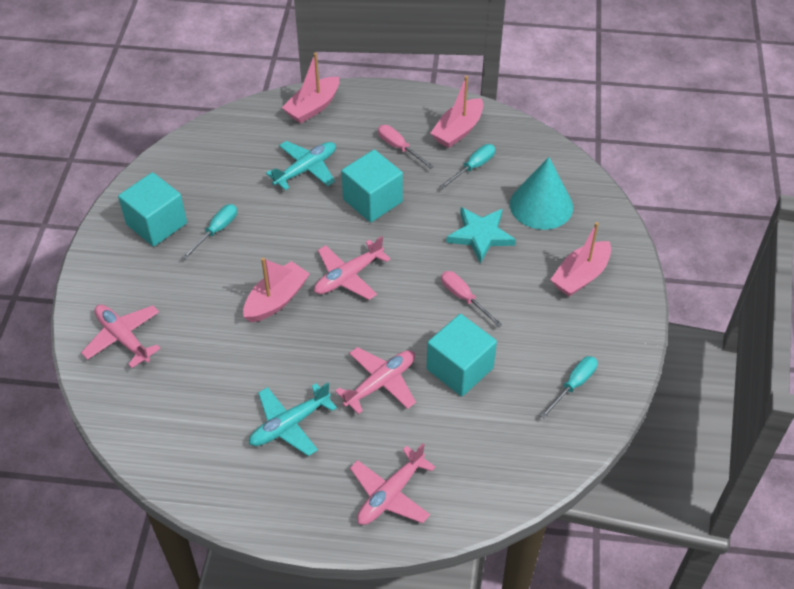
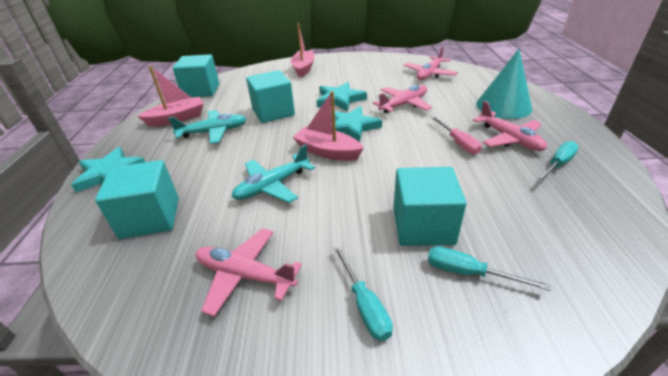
pink boat: [243,258,310,322] [282,52,339,124] [431,76,483,148] [550,222,611,297] = 4 -> [138,66,204,127] [291,23,314,77] [293,91,364,161] = 3
pink screwdriver: [378,125,434,169] [441,271,503,327] = 2 -> [431,116,482,154] = 1
turquoise cube: [118,172,187,247] [341,150,403,222] [427,314,497,396] = 3 -> [95,160,179,239] [173,54,219,97] [246,70,295,123] [393,167,467,246] = 4
turquoise star: [446,207,516,264] = 1 -> [71,147,145,192] [316,82,367,112] [331,106,382,142] = 3

